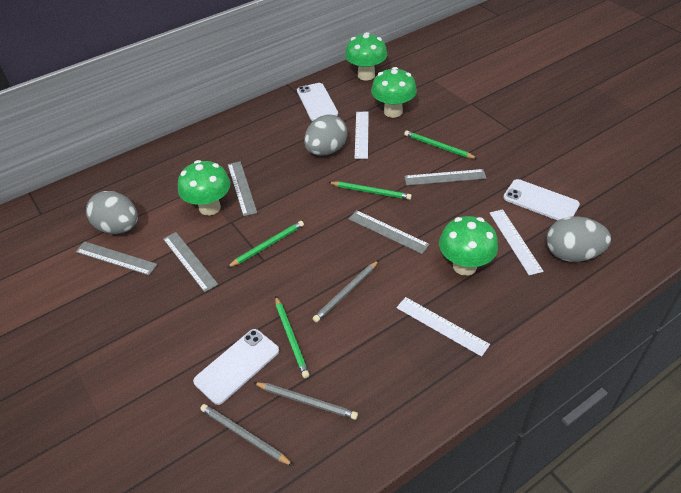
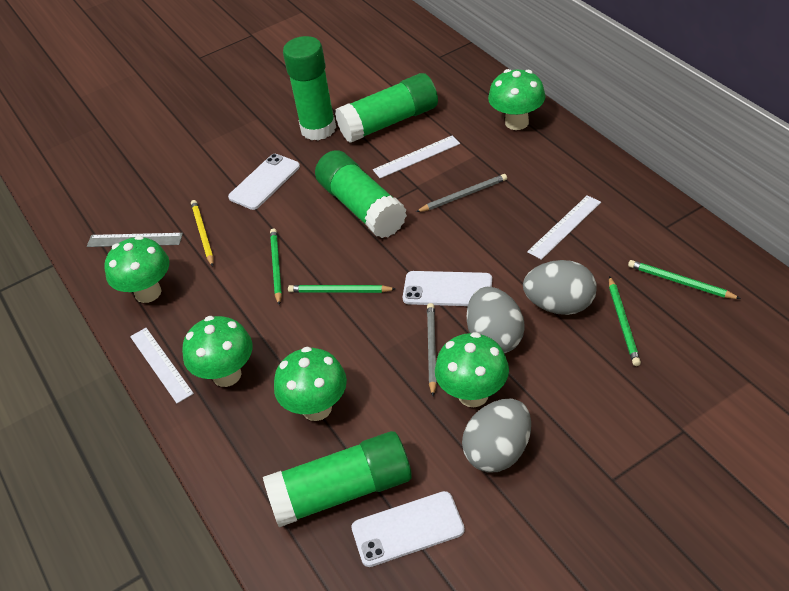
green glue stick: none = 0 -> [263,431,412,527] [283,36,336,140] [315,150,407,238] [335,73,438,143] = 4
green mushroom: [178,160,231,215] [345,32,387,80] [371,67,417,118] [439,216,498,276] = 4 -> [104,236,169,303] [182,316,253,387] [274,347,347,421] [435,332,509,407] [488,69,546,130] = 5
grey pencil: [200,404,294,466] [253,382,358,420] [313,260,379,322] = 3 -> [416,174,507,212] [427,303,437,396] = 2
grey ruler: [75,241,157,275] [163,232,218,292] [228,161,257,216] [348,210,430,254] [404,169,486,185] = 5 -> [87,233,183,247] = 1
yellow pencil: none = 0 -> [191,200,213,267] = 1

